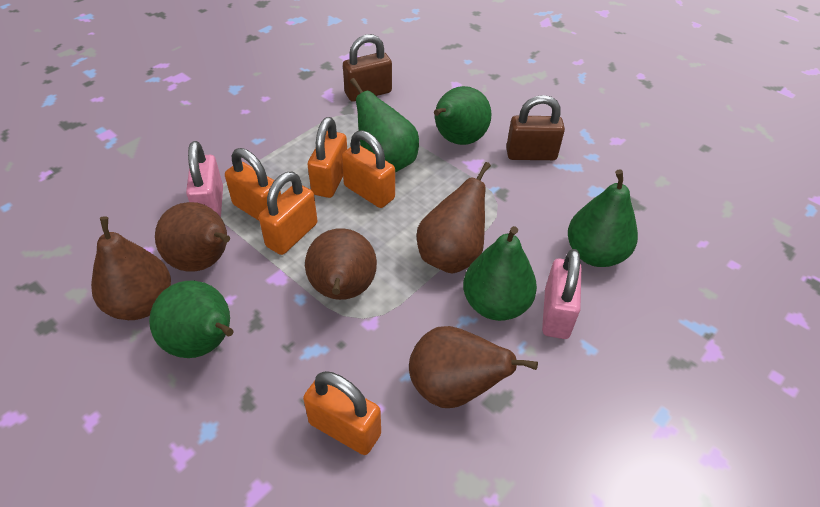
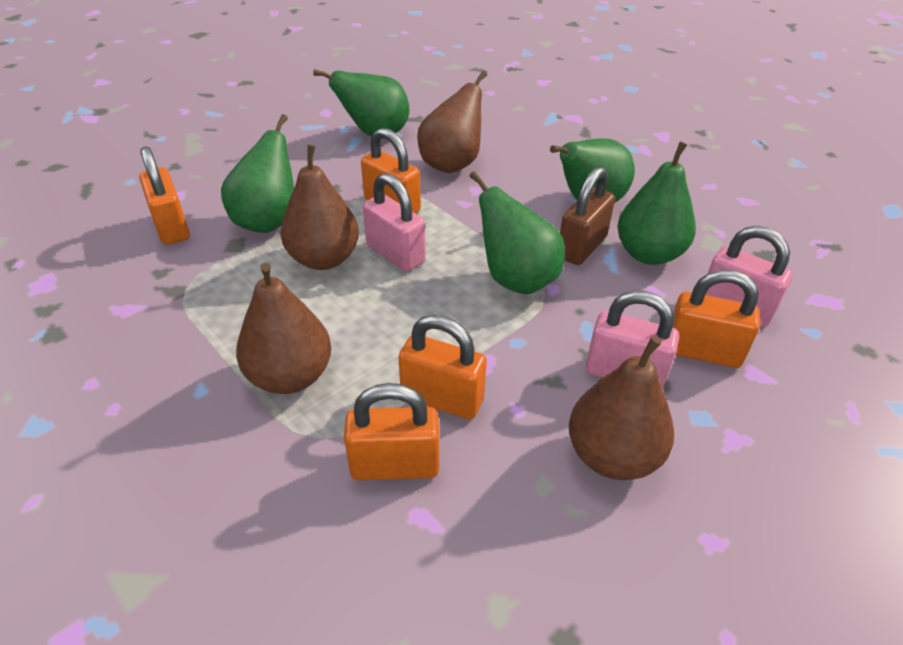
brown padlock: [343,34,392,102] [506,95,565,160] = 2 -> [560,167,615,265] = 1
brown pear: [91,216,171,320] [155,202,230,271] [305,228,377,300] [409,326,538,408] [417,162,491,273] = 5 -> [236,263,331,394] [281,144,359,270] [417,71,487,173] [569,337,674,480] = 4
pink padlock: [186,141,223,217] [542,249,581,339] = 2 -> [363,173,426,272] [586,290,679,389] [705,226,793,327] = 3

